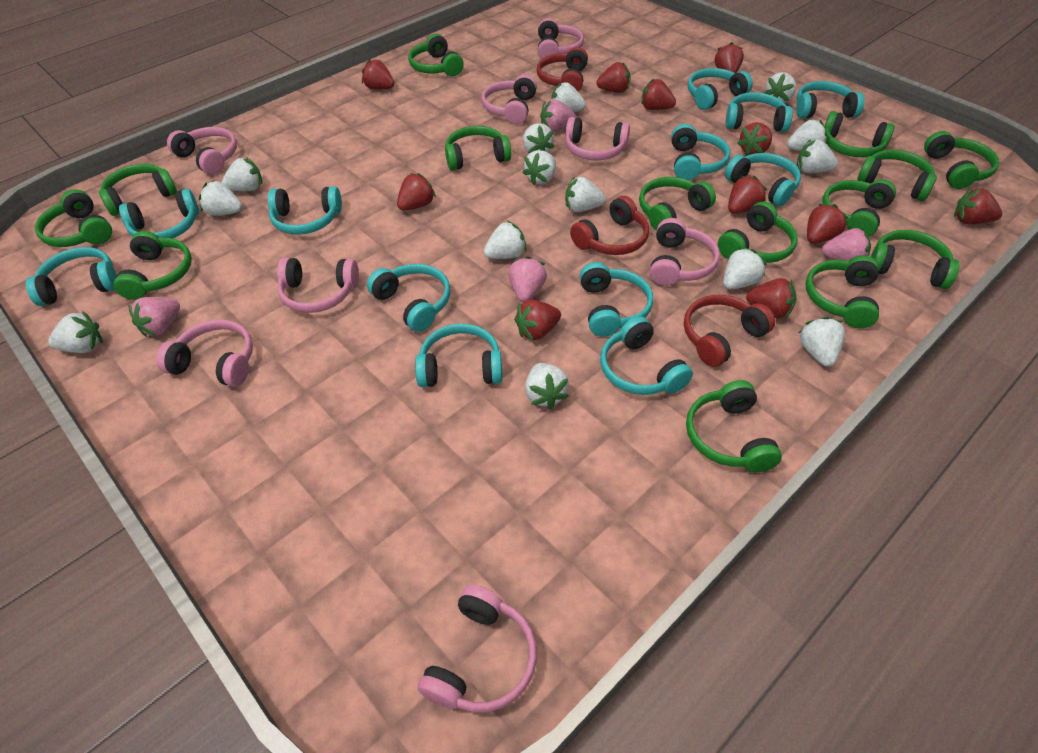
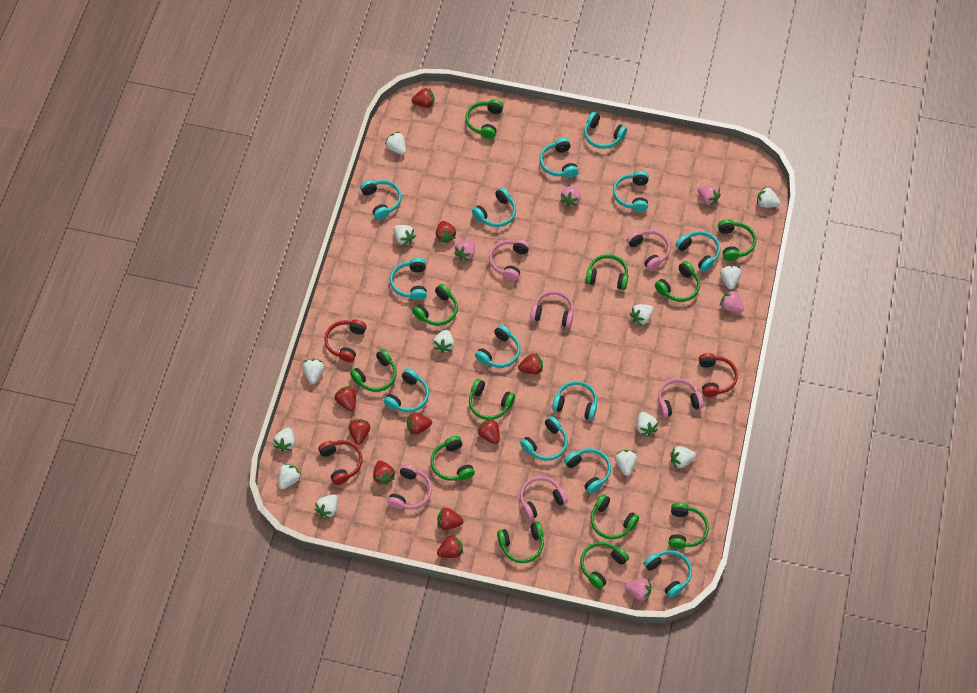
green headphones: [35,189,112,247] [99,164,177,216] [113,231,192,300] [408,34,464,76] [445,126,511,171] [639,177,716,231] [686,380,782,472] [718,201,798,263] [805,255,879,328] [822,179,896,237] [824,111,895,157] [857,150,937,201] [871,230,959,289] [924,131,999,189] = 14 -> [350,349,397,392] [412,284,458,326] [431,436,475,481] [465,99,503,139] [469,379,515,420] [497,522,544,563] [580,542,629,589] [586,254,628,290] [591,494,639,539] [655,261,700,302] [668,503,709,549] [718,219,756,261] = 12
pink headphones: [156,320,253,387] [167,127,237,175] [277,258,359,313] [418,585,537,713] [481,75,537,124] [538,18,584,59] [565,117,630,160] [650,218,720,286] = 8 -> [388,464,432,509] [489,239,530,281] [520,476,568,520] [530,291,574,328] [627,230,670,271] [658,378,704,418] = 6
pink strawberry: [129,297,180,337] [508,256,547,302] [540,99,576,132] [822,228,871,261] = 4 -> [454,240,475,261] [560,185,581,207] [625,578,651,601] [698,185,721,206] [720,290,744,313] = 5
red strawberry: [362,59,394,89] [397,173,436,210] [514,299,561,341] [597,62,631,93] [641,79,676,110] [715,42,744,73] [728,176,767,214] [737,122,772,156] [746,278,797,319] [807,204,849,244] [954,188,1002,224] = 11 -> [335,386,356,411] [349,419,370,445] [373,460,395,485] [407,413,432,435] [411,88,434,108] [436,221,456,243] [437,507,463,530] [437,535,463,558] [477,419,500,444] [518,353,543,374] = 10
turquoise headphones: [26,247,117,306] [119,189,199,239] [268,187,342,235] [367,264,450,332] [415,323,503,387] [580,262,653,337] [600,316,693,395] [671,124,730,180] [688,68,753,110] [725,153,801,207] [726,92,793,132] [796,81,864,119] = 12 -> [360,180,401,220] [384,368,429,412] [390,258,427,300] [472,187,516,227] [475,325,520,368] [520,416,568,461] [539,138,578,178] [552,381,597,420] [564,448,611,494] [584,112,627,149] [613,171,649,212] [644,550,692,598] [676,231,720,272] = 13
white strawberry: [48,311,103,353] [199,181,242,216] [221,157,262,191] [484,221,527,259] [522,150,556,185] [523,123,554,154] [525,363,569,409] [551,82,586,112] [565,177,606,212] [723,247,767,290] [764,72,796,103] [787,119,827,151] [797,139,838,173] [799,317,845,367] = 14 -> [273,427,295,452] [278,463,301,489] [303,359,324,384] [315,494,338,519] [385,132,406,155] [394,225,416,246] [433,330,454,353] [615,450,637,476] [630,304,653,326] [637,412,658,436] [670,446,696,468] [720,265,741,289] [757,187,781,208] = 13

